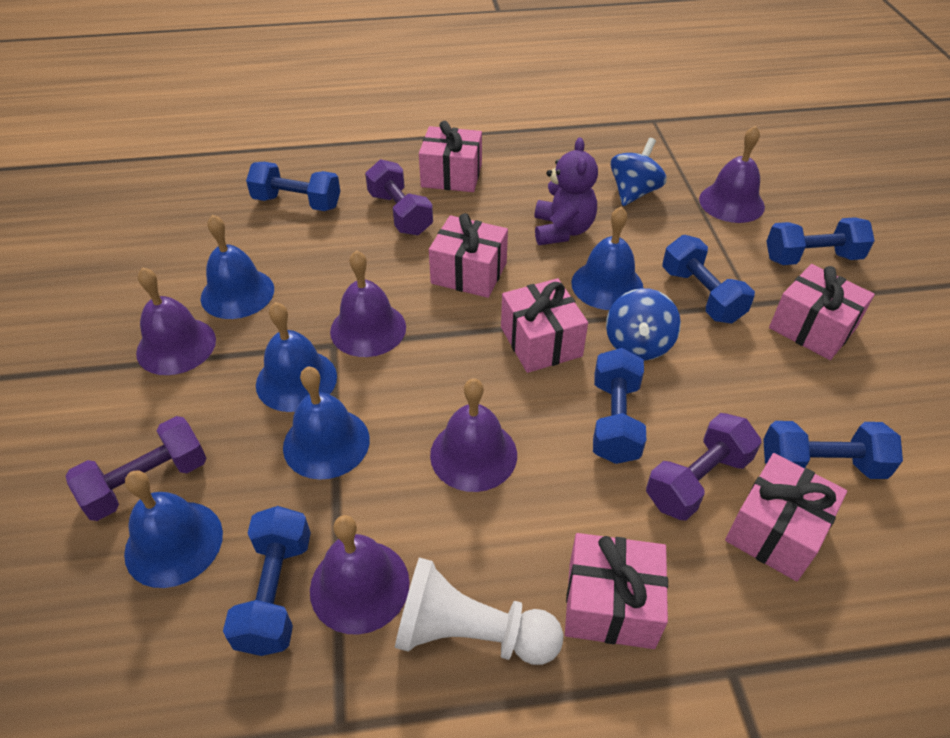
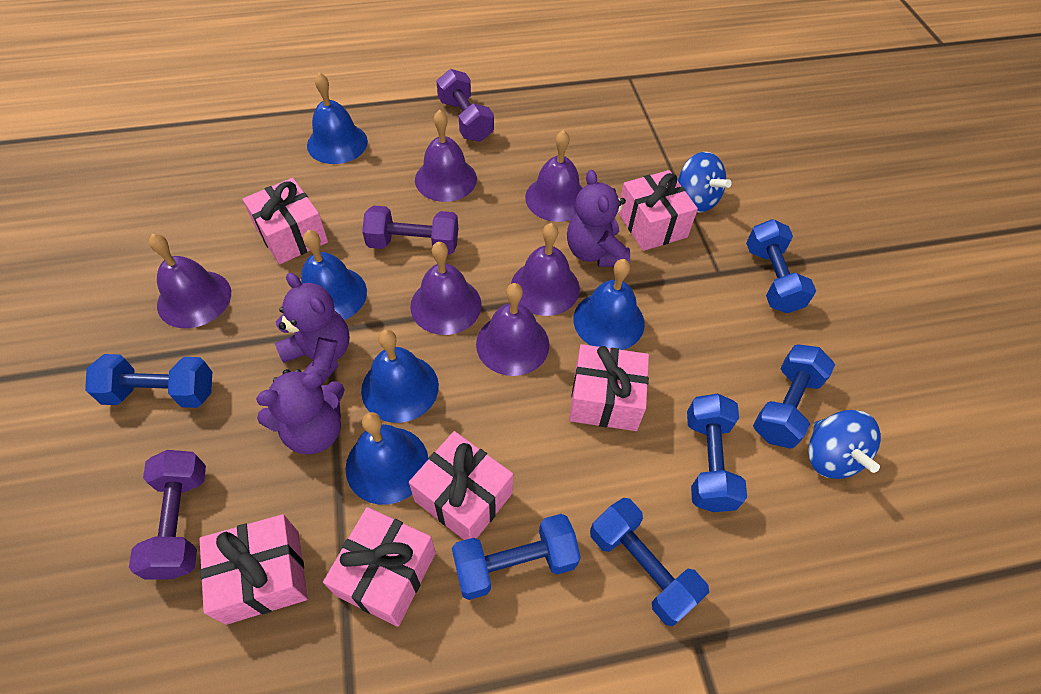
purple bell: [136,267,216,375] [310,515,410,635] [330,250,406,357] [430,378,517,492] [699,125,765,223] = 5 -> [149,234,231,328] [410,242,482,335] [415,110,477,202] [476,283,549,376] [511,223,580,316] [525,130,583,222] = 6
purple teddy bear: [534,138,598,245] = 1 -> [256,369,345,454] [275,272,350,385] [567,170,630,267] = 3
white pawn: [395,557,564,665] = 1 -> none = 0

